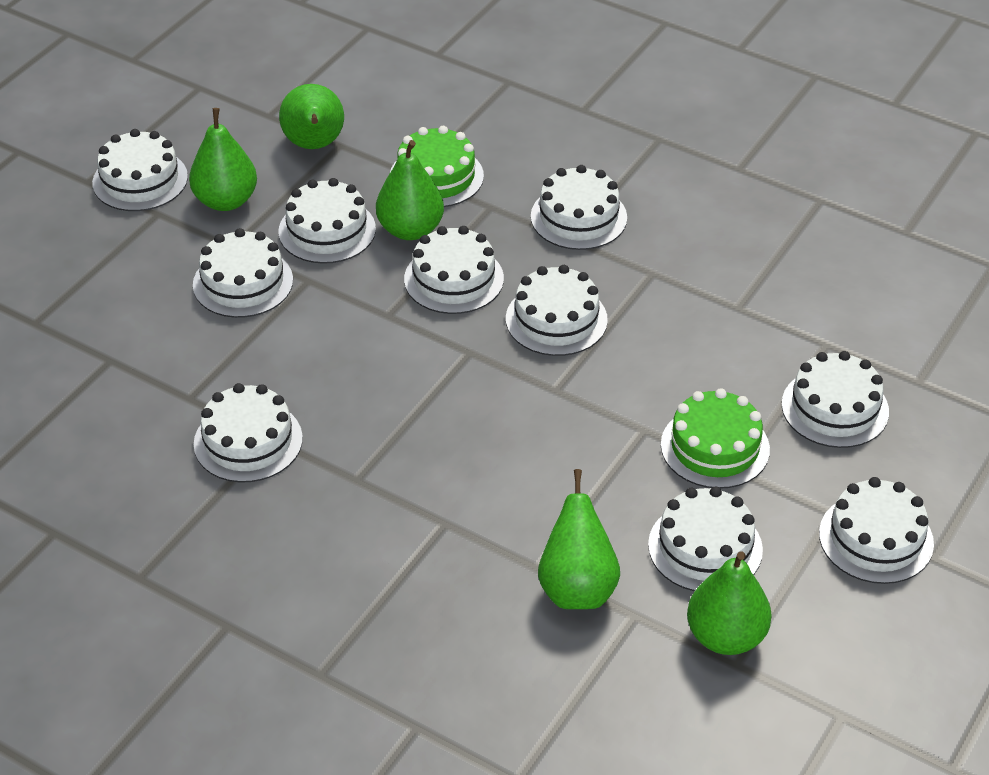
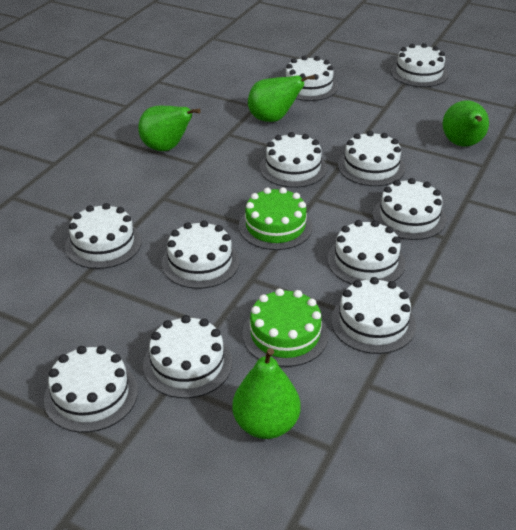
green pear: [189,108,257,211] [279,84,344,149] [376,140,444,240] [538,469,620,609] [687,551,772,655] = 5 -> [138,106,201,151] [232,348,300,439] [248,75,315,122] [442,100,489,147] = 4
white cake: [92,129,188,211] [193,228,293,318] [194,383,303,482] [279,178,376,264] [404,226,504,314] [506,265,608,356] [531,165,627,250] [648,486,763,591] [782,351,889,448] [819,477,934,584] = 10 -> [44,346,138,433] [65,203,142,269] [143,315,232,398] [161,220,239,289] [260,132,327,188] [285,56,338,101] [327,220,406,285] [331,277,416,354] [338,131,405,186] [373,178,446,240] [391,43,448,87] = 11

